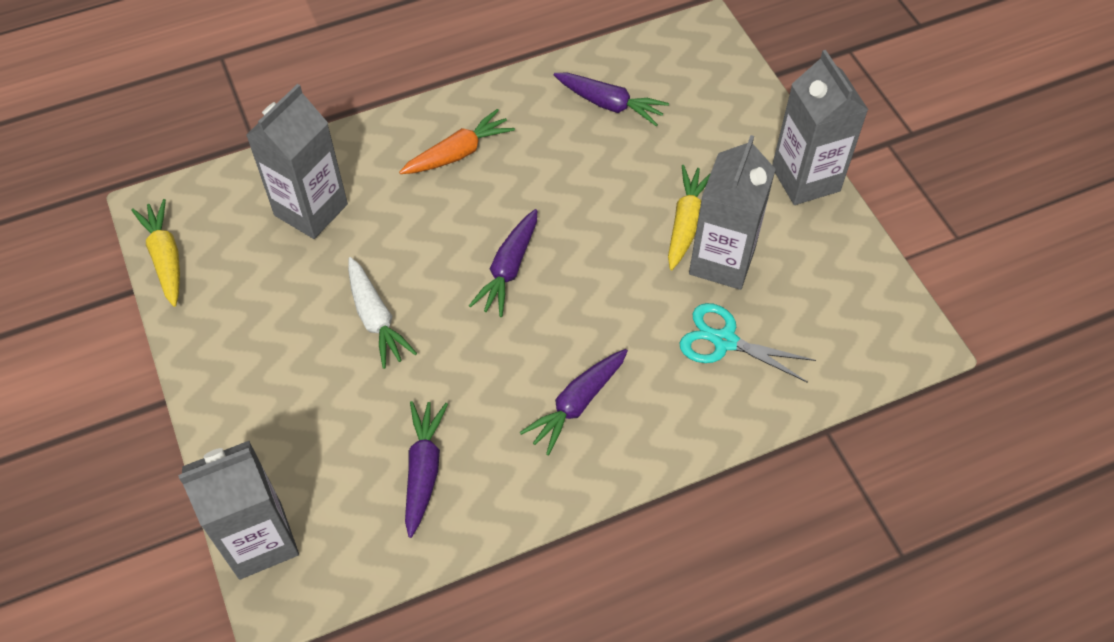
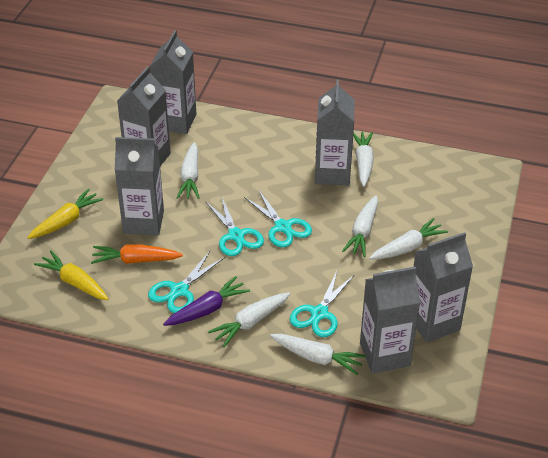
grey carton: [178,441,299,580] [246,84,348,239] [689,135,776,290] [772,50,868,205] = 4 -> [115,137,164,235] [117,66,171,166] [150,30,196,134] [315,80,355,186] [360,267,420,374] [414,232,473,342] = 6
purple carrot: [405,401,448,538] [469,209,537,317] [520,349,628,456] [554,73,669,126] = 4 -> [163,276,250,326] = 1
turquoise scissors: [680,303,816,383] = 1 -> [148,251,225,313] [205,196,264,256] [244,191,312,247] [290,271,355,337] = 4
white carrot: [348,257,417,369] = 1 -> [177,142,199,199] [208,292,290,347] [270,334,366,375] [342,195,378,257] [353,132,374,187] [369,218,448,260] = 6

